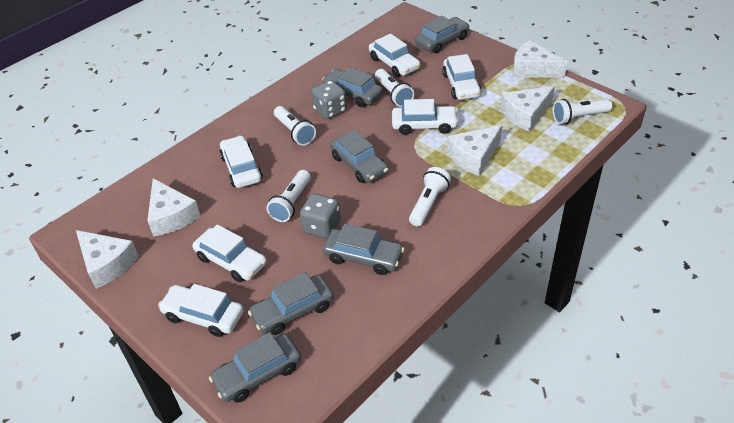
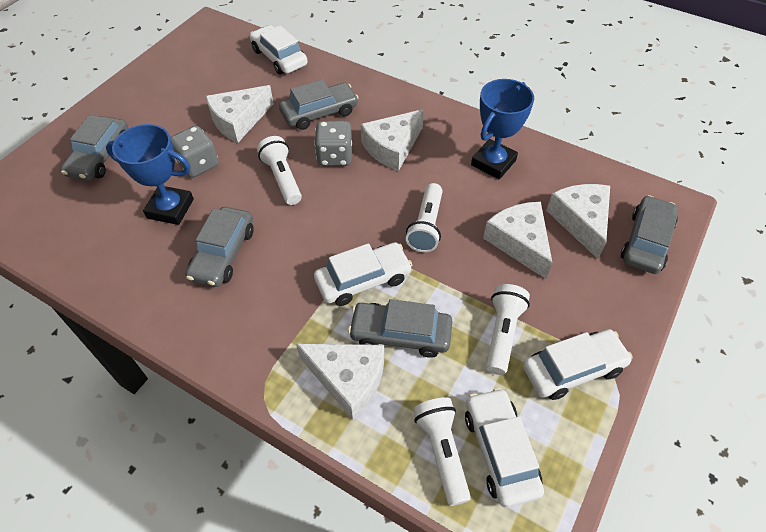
blue trophy: none = 0 -> [106,124,194,225] [471,79,534,179] = 2
grey car: [209,332,301,403] [248,272,334,335] [322,67,383,107] [323,224,405,275] [330,130,389,183] [415,16,470,53] = 6 -> [60,115,128,181] [185,207,254,287] [279,79,358,130] [348,299,453,358] [621,195,678,274] = 5
white car: [158,284,244,337] [192,224,266,282] [220,135,263,188] [369,34,420,77] [392,99,459,135] [442,54,482,100] = 6 -> [250,25,308,74] [314,242,413,306] [465,388,544,507] [523,329,633,400] = 4
white flashlight: [266,170,311,222] [274,106,316,146] [375,69,414,107] [409,167,451,226] [553,99,612,124] = 5 -> [257,136,302,205] [406,183,443,252] [413,397,471,506] [486,284,530,375] = 4

